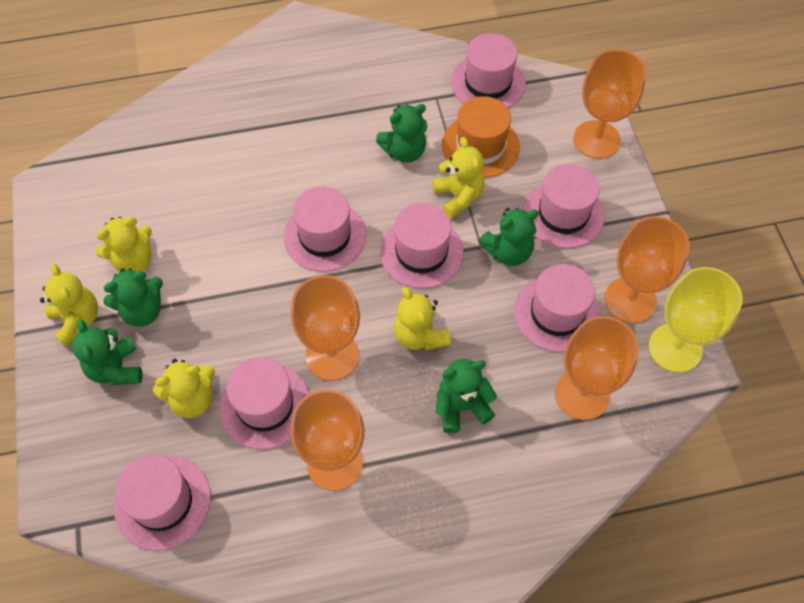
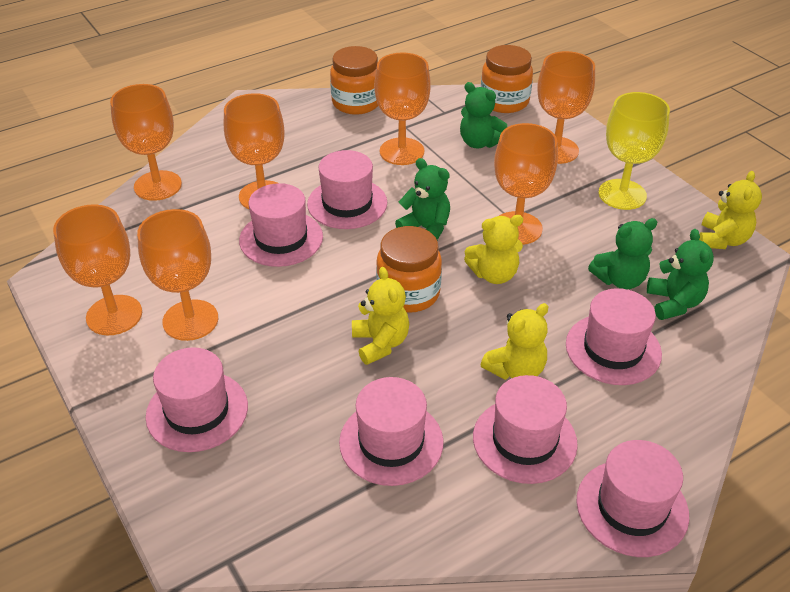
green teddy bear: [72,319,142,385] [103,268,163,327] [376,104,427,163] [435,359,497,433] [479,208,539,266] = 5 -> [395,158,450,240] [460,82,507,149] [588,218,657,290] [647,229,714,320] = 4
orange goblet: [291,275,360,381] [291,389,365,491] [555,316,639,420] [573,49,646,159] [605,216,690,323] = 5 -> [53,204,142,335] [110,84,182,201] [137,209,218,341] [224,93,285,209] [374,52,431,165] [494,123,558,245] [537,51,595,164] = 7
orange hat: [442,96,520,178] = 1 -> none = 0
orange jar: none = 0 -> [330,46,378,115] [376,226,442,313] [481,45,533,113] = 3
yellow teddy bear: [40,264,98,347] [95,217,152,272] [153,359,215,418] [394,287,451,350] [433,137,485,218] = 5 -> [352,267,409,365] [464,215,523,284] [480,303,548,380] [699,171,762,249] = 4

